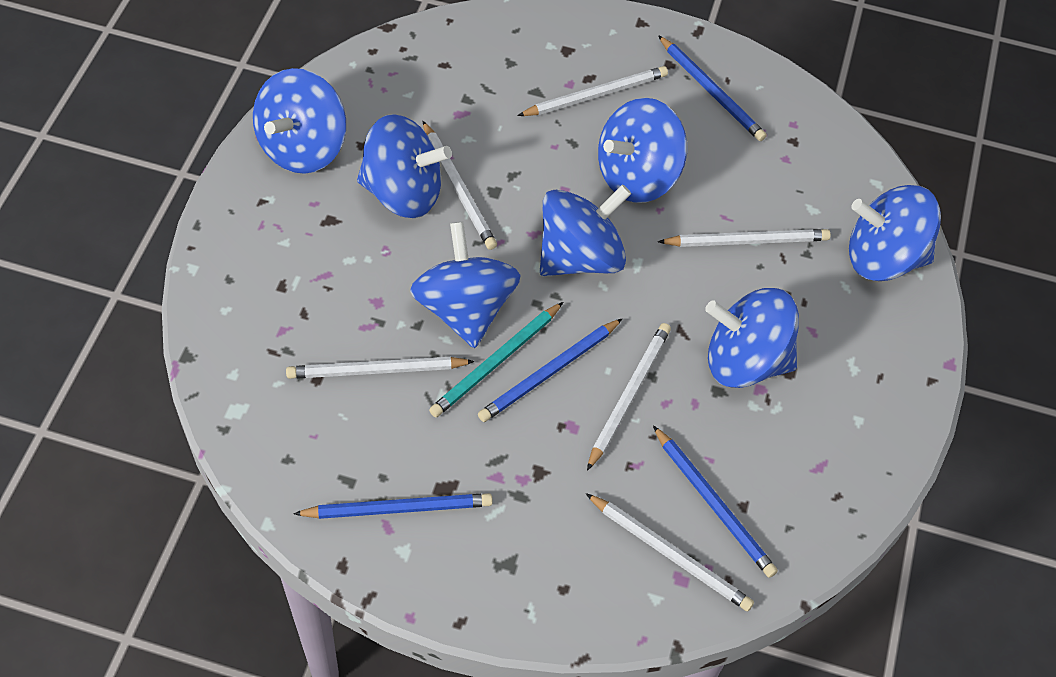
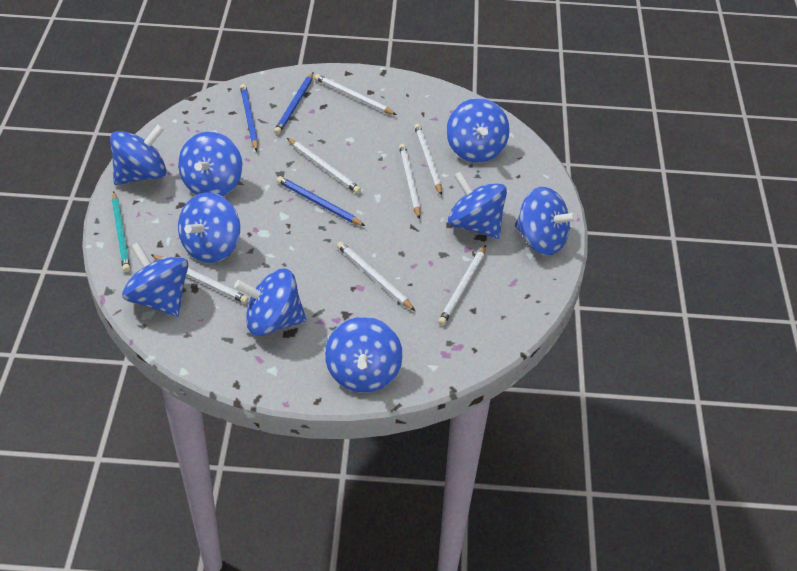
blue pencil: [293,493,493,519] [478,318,623,422] [653,425,778,578] [658,35,767,141] = 4 -> [240,84,258,151] [274,72,313,134] [277,176,365,226] = 3
blue spinning top: [253,68,346,174] [357,114,452,218] [410,222,521,348] [540,185,631,276] [598,98,687,203] [705,288,799,388] [849,185,941,281] = 7 -> [110,124,166,185] [122,242,188,317] [178,131,242,196] [178,192,240,263] [234,269,306,336] [325,317,403,393] [446,98,510,163] [448,171,507,239] [515,187,578,255] = 9
white pencil: [286,357,475,379] [423,121,497,250] [517,66,668,116] [586,493,754,611] [587,323,671,471] [658,229,831,247] = 6 -> [151,254,249,304] [287,138,361,194] [314,74,397,115] [337,241,415,311] [399,144,421,219] [414,124,442,196] [438,245,486,326] = 7

